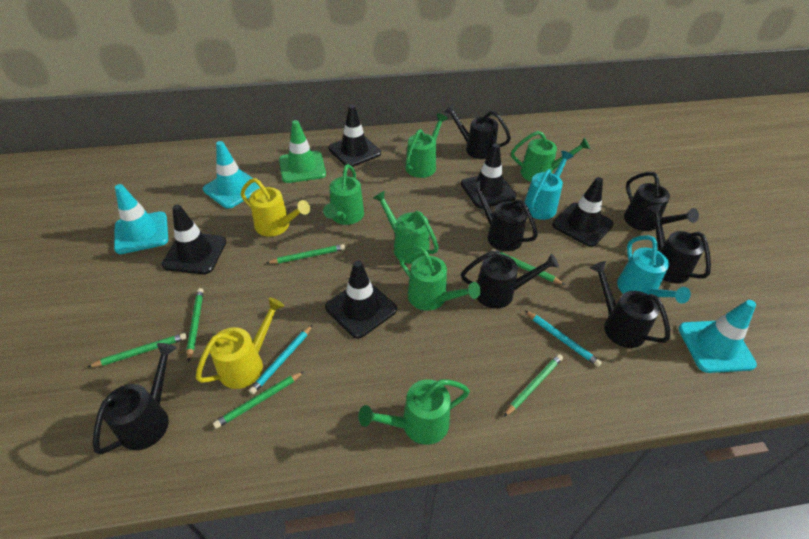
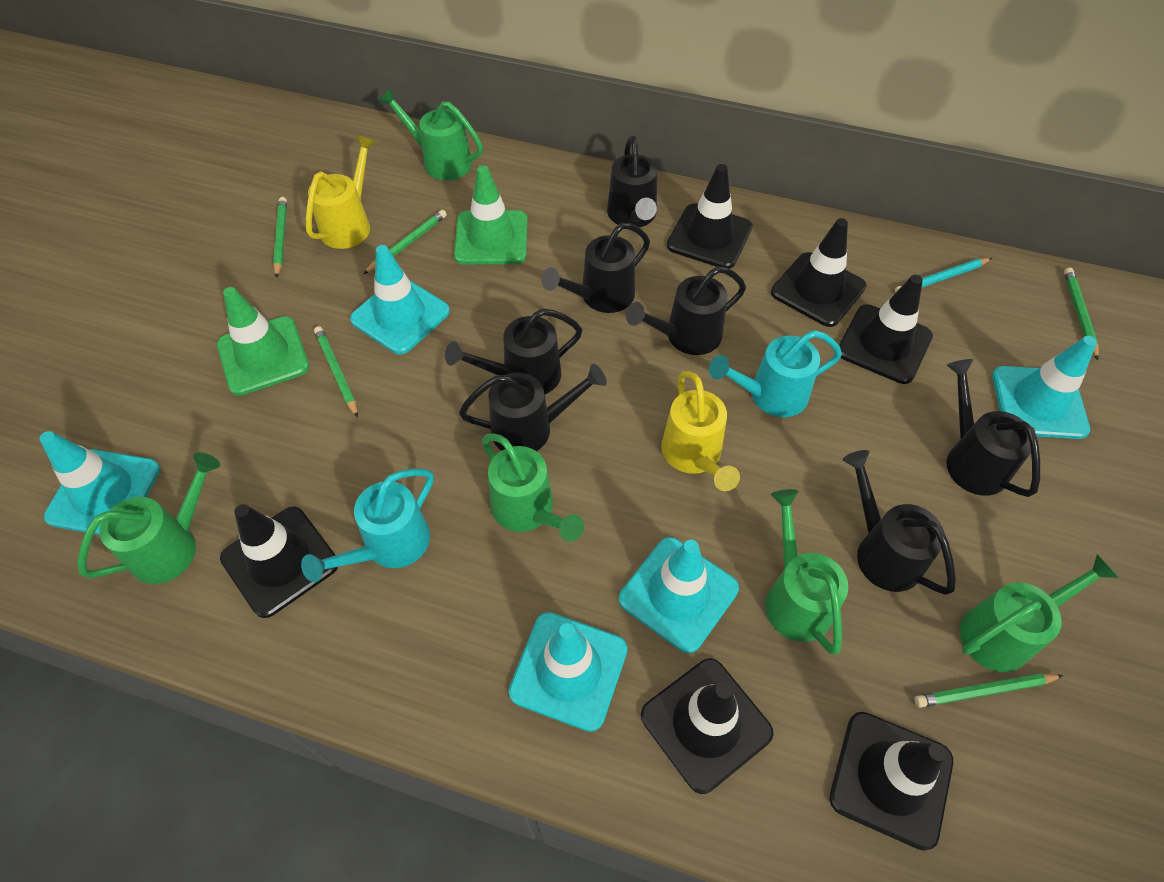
black traffic cone: [162,205,227,274] [325,260,397,339] [328,105,381,167] [461,143,517,209] [552,177,614,247] = 5 -> [220,504,338,618] [641,658,774,794] [667,164,753,269] [771,218,866,327] [830,712,953,851] [839,275,933,384] = 6
green pencil: [88,333,187,367] [187,288,204,362] [213,372,304,429] [267,244,345,264] [491,249,565,285] [504,354,563,417] = 6 -> [273,197,287,278] [314,326,358,418] [363,210,447,274] [915,673,1063,708] [1064,267,1099,360] = 5
green traffic cone: [279,120,326,183] = 1 -> [217,287,309,396] [454,165,528,265] = 2
green watering can: [323,164,364,225] [358,379,470,445] [373,190,439,264] [399,247,481,311] [405,113,448,178] [511,131,590,182] = 6 -> [77,452,220,584] [378,87,483,180] [482,433,584,542] [765,489,848,655] [960,554,1119,672] = 5
turquoise pencil: [249,325,313,394] [525,311,602,367] = 2 -> [895,258,992,293] = 1
turquoise traffic cone: [114,184,168,254] [203,141,260,209] [678,300,757,373] = 3 -> [40,431,160,535] [350,245,450,354] [509,612,628,732] [619,537,739,653] [992,336,1097,439] = 5

